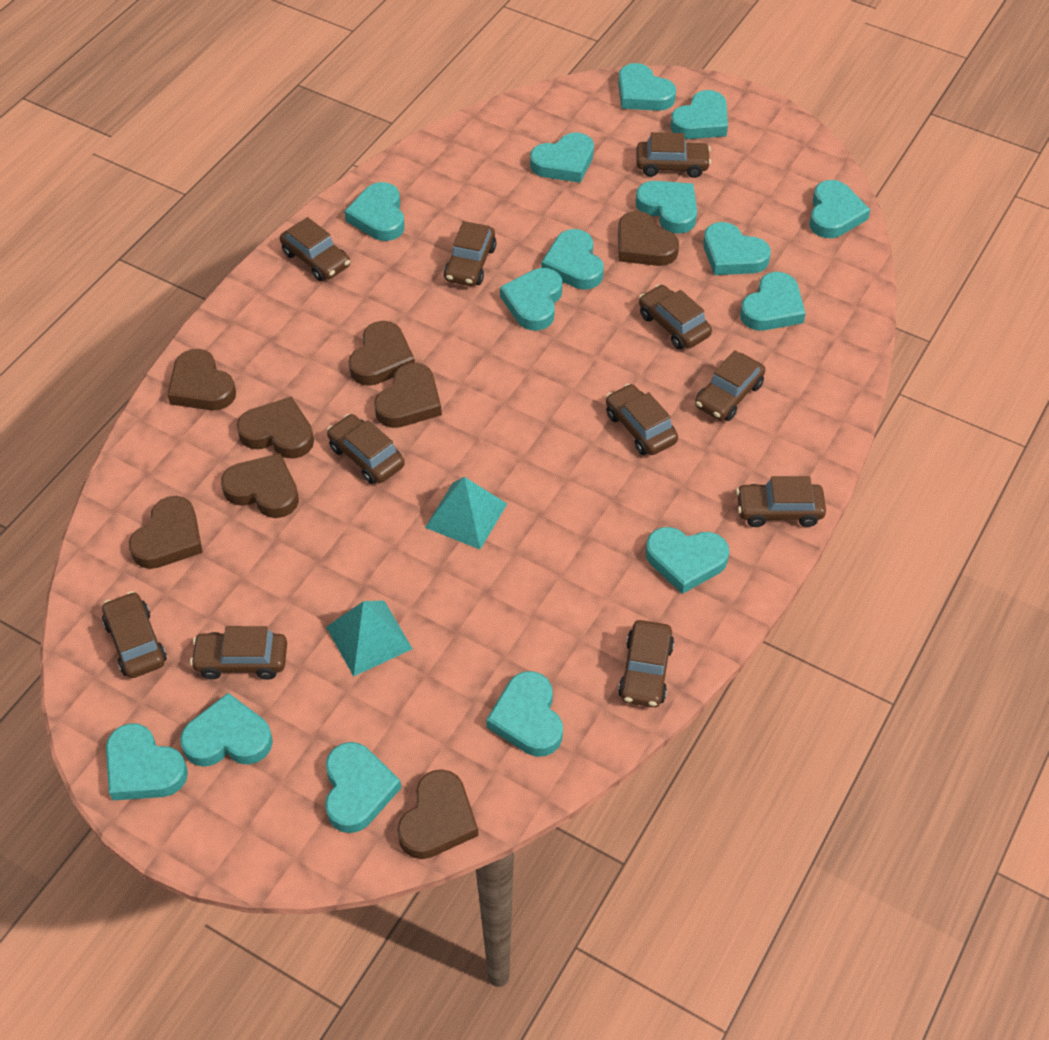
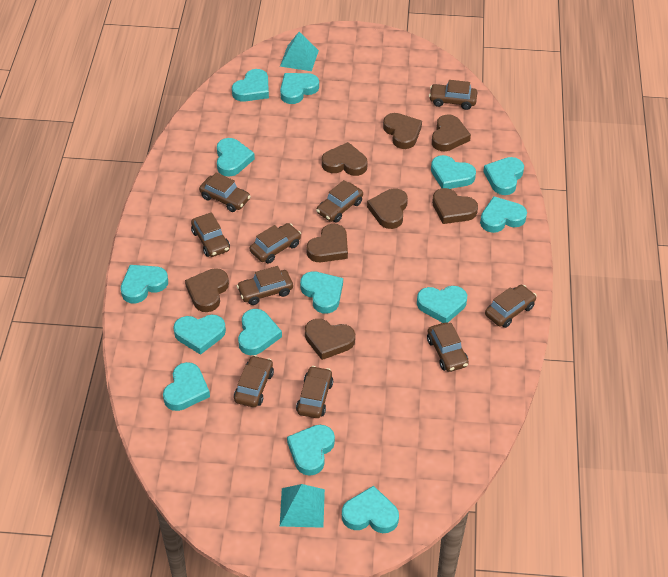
brown car: [102,591,167,678] [190,626,287,680] [280,217,350,281] [327,414,405,484] [444,221,496,286] [606,384,678,455] [618,620,674,707] [636,132,711,178] [639,284,712,349] [695,350,765,421] [736,476,826,527] = 11 -> [191,212,230,257] [199,172,251,212] [234,355,274,407] [237,266,293,305] [250,223,301,264] [296,366,333,418] [316,180,363,223] [427,322,469,372] [429,80,477,110] [485,285,537,328] = 10
turquoise heart: [106,723,188,800] [180,693,273,767] [325,742,401,833] [344,182,405,241] [486,671,563,757] [500,268,562,331] [530,132,594,183] [541,229,604,290] [618,63,676,111] [635,181,697,234] [646,527,729,594] [670,90,728,139] [703,222,771,275] [740,272,806,331] [809,180,871,238] = 15 -> [121,265,168,303] [163,362,210,411] [173,315,226,355] [217,138,255,177] [232,69,269,102] [238,309,282,355] [280,73,319,104] [287,425,335,476] [300,271,343,314] [342,486,399,533] [417,286,467,323] [431,155,476,189] [480,196,527,233] [483,157,524,195] = 14

